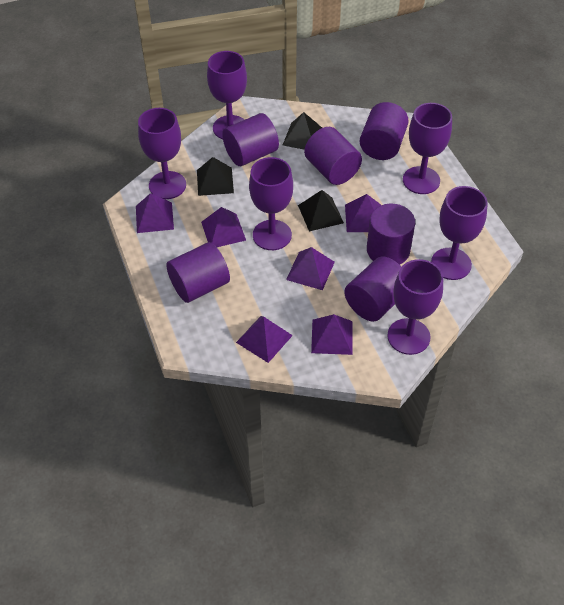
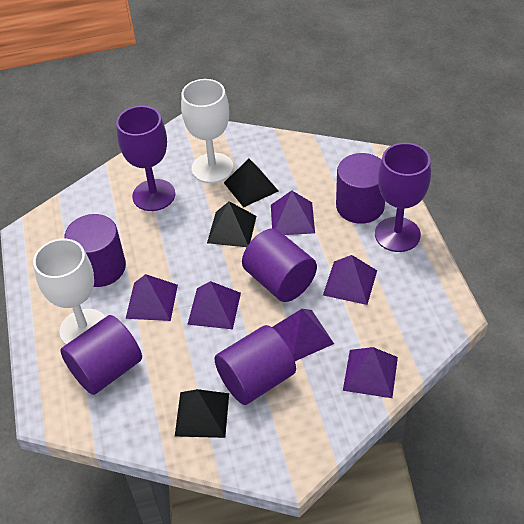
purple cylinder: [166,242,230,303] [222,113,279,166] [304,127,362,185] [344,257,401,322] [360,102,409,160] [367,204,415,265] = 6 -> [60,315,142,395] [64,214,126,287] [214,325,296,405] [242,228,317,302] [336,153,385,224] = 5
purple goblet: [138,108,186,199] [207,51,247,139] [249,157,293,250] [387,259,443,355] [403,103,452,194] [431,186,488,280] = 6 -> [116,106,175,211] [375,143,431,252] = 2
white goblet: none = 0 -> [33,239,105,345] [181,79,233,183] = 2

